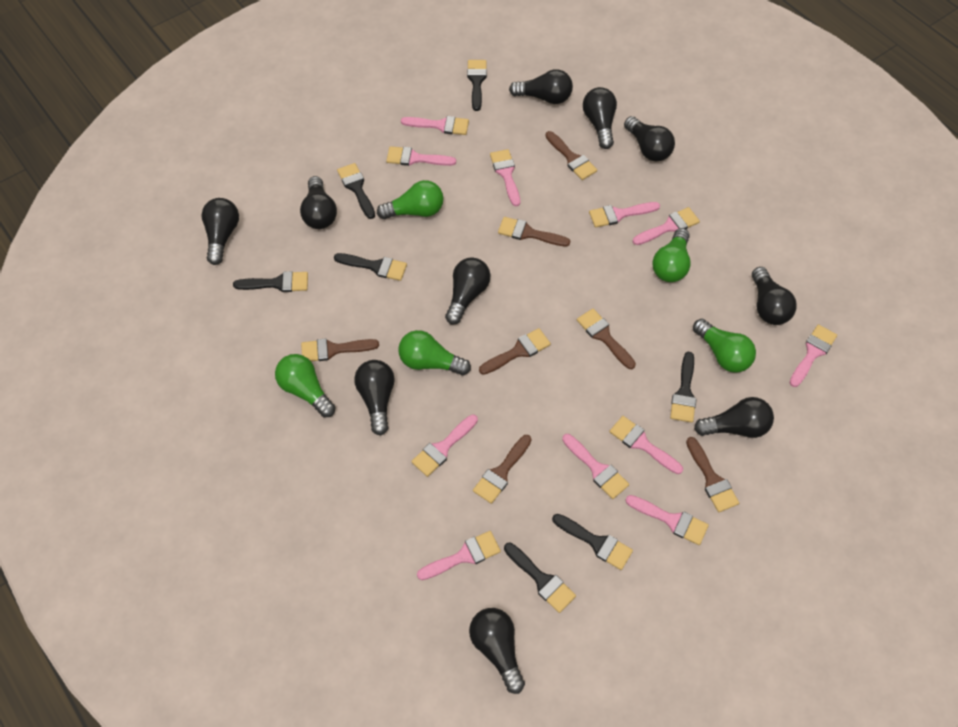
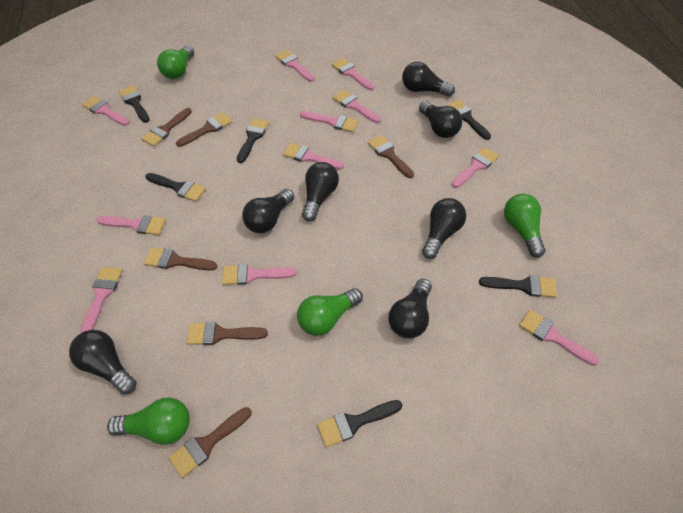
black brush: [233,271,308,292] [334,253,407,281] [337,163,375,219] [467,60,487,111] [504,543,576,613] [552,514,633,570] [670,352,697,423] = 7 -> [119,85,150,123] [145,173,206,202] [237,118,269,163] [317,400,402,447] [446,100,491,140] [479,275,557,298] = 6
black light bulb: [201,198,239,265] [300,176,337,229] [354,360,395,436] [445,257,490,325] [469,608,525,694] [509,69,573,104] [583,87,617,149] [624,116,675,161] [694,397,774,438] [752,267,797,325] = 10 -> [69,330,137,395] [242,189,294,233] [302,162,339,222] [389,279,432,339] [402,62,455,97] [419,101,462,138] [422,198,466,259] = 7
brown brush: [301,338,379,361] [473,435,532,504] [479,328,551,375] [498,217,570,247] [545,131,597,180] [577,308,636,369] [686,437,739,512] = 7 -> [141,108,192,146] [144,247,217,271] [169,407,252,478] [176,112,232,147] [187,322,268,345] [368,135,414,178] = 6
green light bulb: [275,354,336,417] [377,180,443,219] [398,330,471,375] [652,228,691,282] [693,319,756,372] = 5 -> [107,398,190,445] [157,46,194,79] [297,288,363,336] [504,194,546,258] = 4

